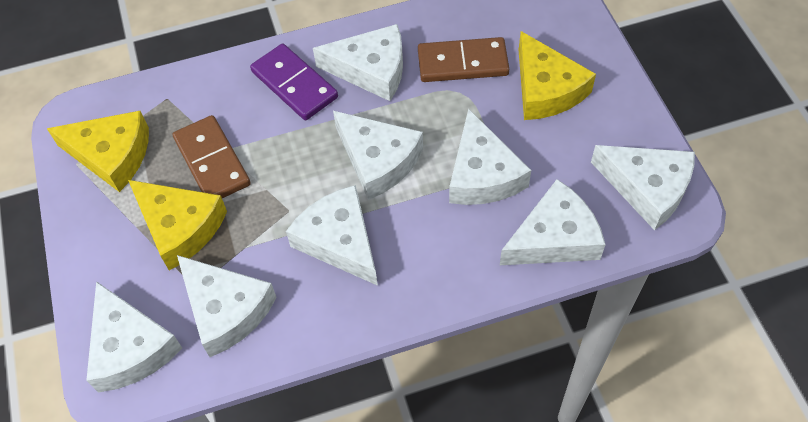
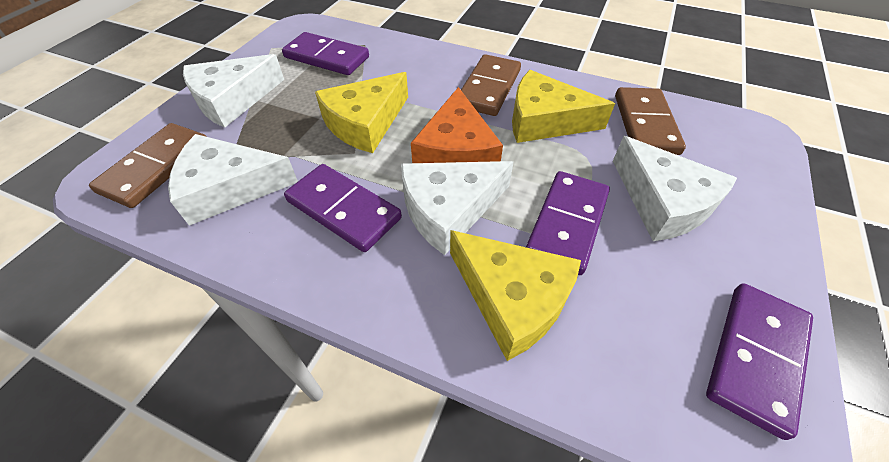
brown domino: [173,115,251,198] [418,37,509,82] = 2 -> [89,123,207,208] [461,54,521,116] [615,87,686,155] = 3
orange cheese: none = 0 -> [411,87,503,163] = 1
purple domino: [250,44,338,120] = 1 -> [282,32,369,75] [284,164,402,252] [526,171,610,275] [706,283,813,440] = 4
white cheese: [86,281,182,392] [177,255,277,357] [286,185,378,286] [313,24,403,101] [333,111,423,200] [449,108,531,205] [500,179,606,265] [591,145,695,230] = 8 -> [168,134,298,226] [183,54,284,128] [401,161,514,255] [613,136,737,241] = 4

